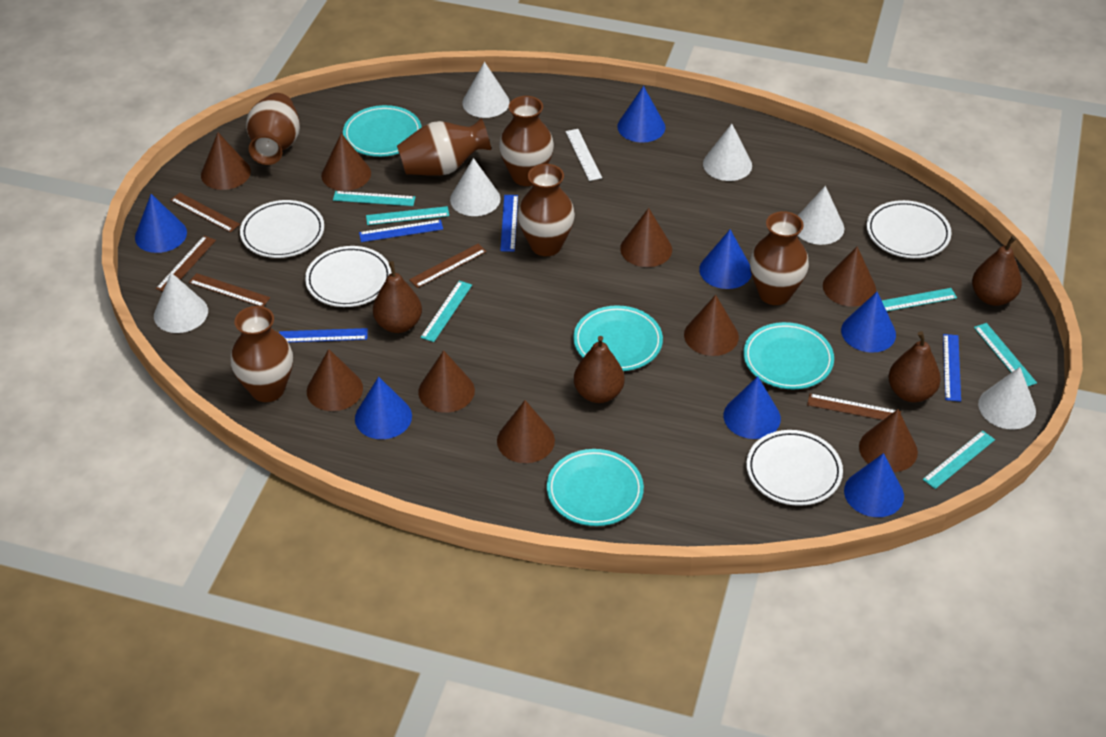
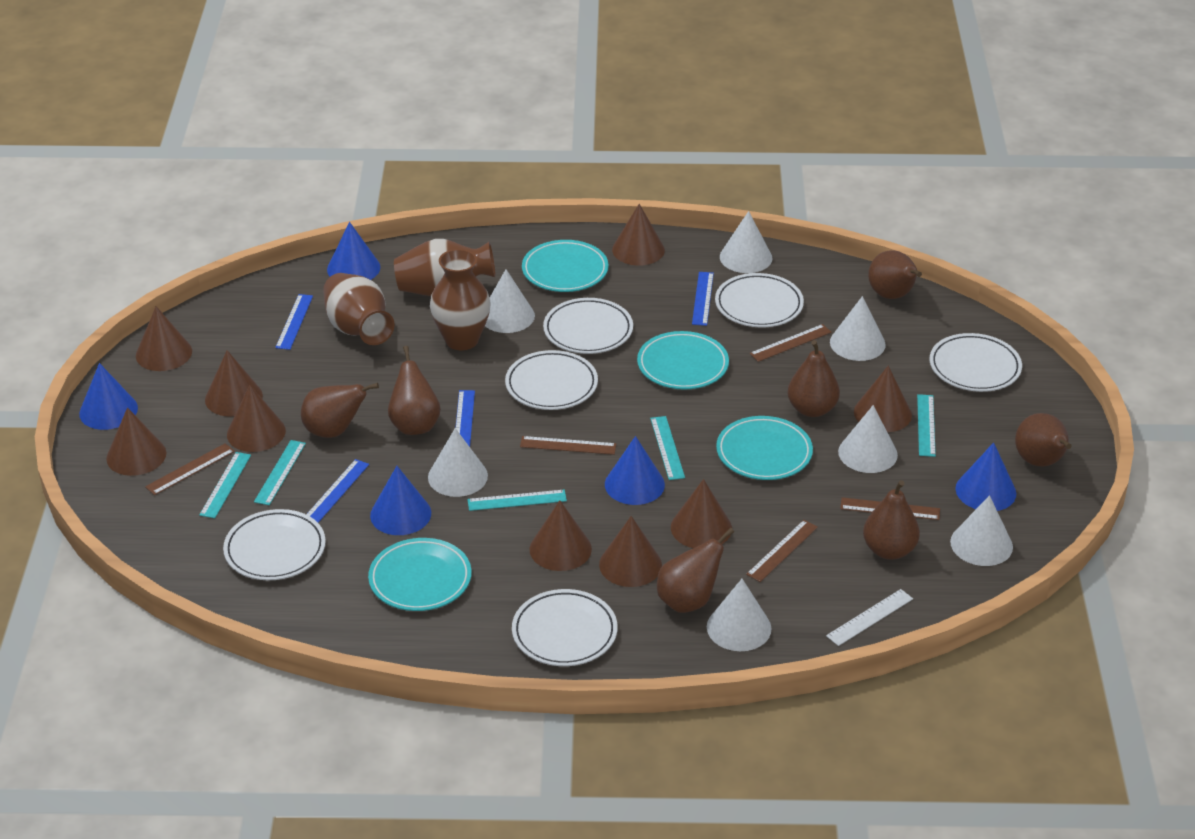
blue cone: [135,194,187,253] [355,377,412,439] [617,86,666,143] [699,229,752,289] [723,376,781,439] [841,292,896,353] [844,453,904,517] = 7 -> [79,363,138,430] [327,222,380,280] [370,466,431,535] [605,436,665,505] [956,442,1016,511] = 5
brown pear: [373,261,422,333] [574,336,624,403] [888,331,941,402] [972,236,1022,306] = 4 -> [301,383,379,438] [388,346,441,435] [657,528,734,613] [787,340,840,417] [863,480,920,560] [868,250,922,299] [1015,413,1072,466] = 7
brown vase: [231,306,293,402] [246,93,300,165] [397,118,491,176] [499,96,554,186] [518,164,575,256] [750,211,809,305] = 6 -> [323,273,395,345] [394,239,496,296] [430,249,491,350] = 3
turquoise ruler: [333,191,415,206] [366,206,449,225] [420,281,472,342] [882,288,957,311] [923,430,995,489] [974,323,1037,386] = 6 -> [199,452,251,518] [254,440,306,505] [467,490,567,511] [650,416,685,480] [917,394,936,457] = 5
white cone: [154,272,208,333] [450,158,500,216] [462,62,510,118] [703,124,752,181] [798,186,844,245] [978,367,1036,429] = 6 -> [428,428,488,497] [485,269,535,333] [707,579,772,651] [720,211,773,273] [830,296,886,361] [838,405,898,473] [950,495,1013,566] = 7
white plate: [240,200,324,258] [305,246,392,307] [746,430,843,506] [867,200,952,258] = 4 -> [223,509,326,580] [505,350,598,410] [512,589,617,666] [543,298,633,354] [715,273,804,328] [930,333,1022,392] = 6

